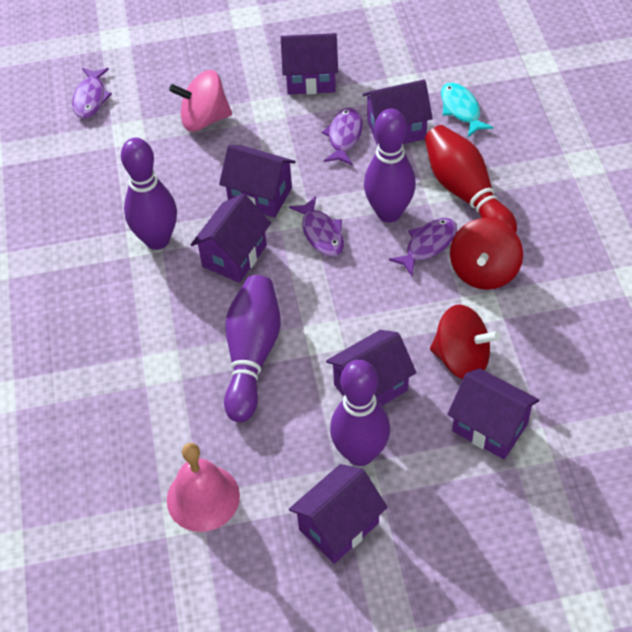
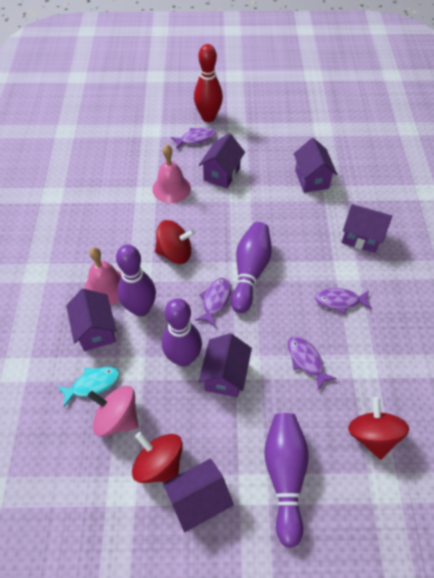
pink bell: [167,443,240,532] = 1 -> [85,247,121,305] [152,145,191,203] = 2
purple house: [191,193,271,283] [219,145,296,218] [281,33,338,95] [289,464,388,564] [326,330,417,406] [363,80,433,147] [447,368,539,459] = 7 -> [66,288,117,351] [163,459,234,532] [199,133,245,188] [199,333,252,397] [294,138,337,193] [341,204,392,253] = 6
red spinning top: [430,304,500,379] [450,218,523,290] = 2 -> [132,432,183,483] [155,220,195,264] [348,397,409,460] = 3

